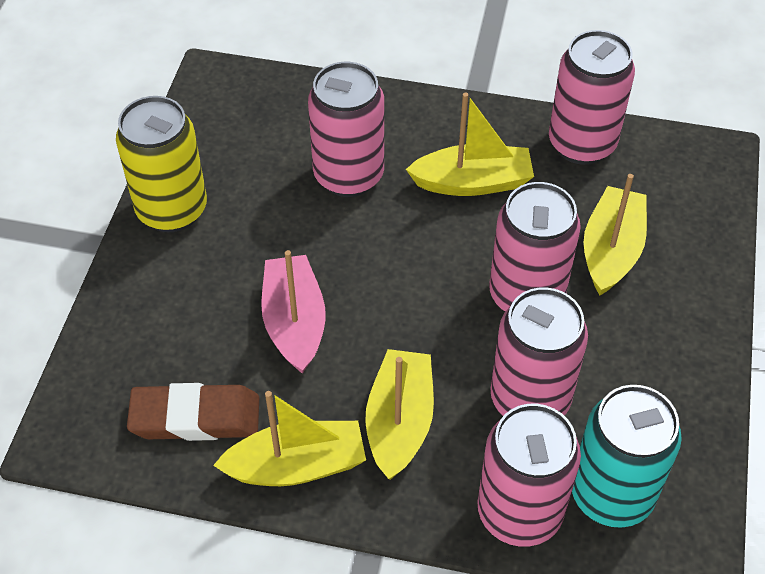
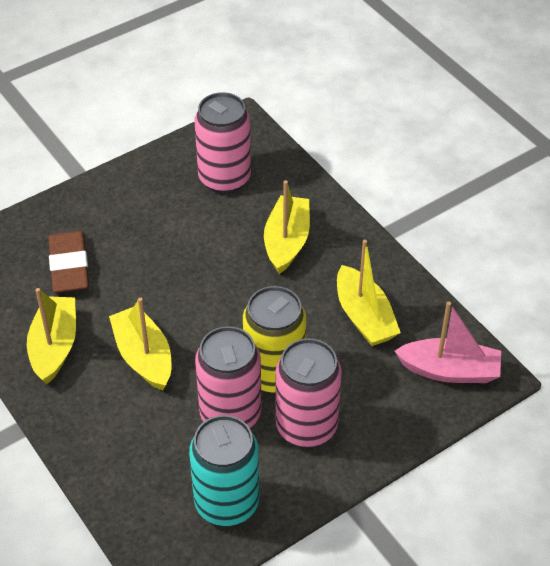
pink can: [308,62,384,197] [477,404,581,547] [489,182,581,311] [490,287,588,416] [549,30,635,165] = 5 -> [195,92,251,194] [195,326,261,428] [276,338,342,448] = 3

